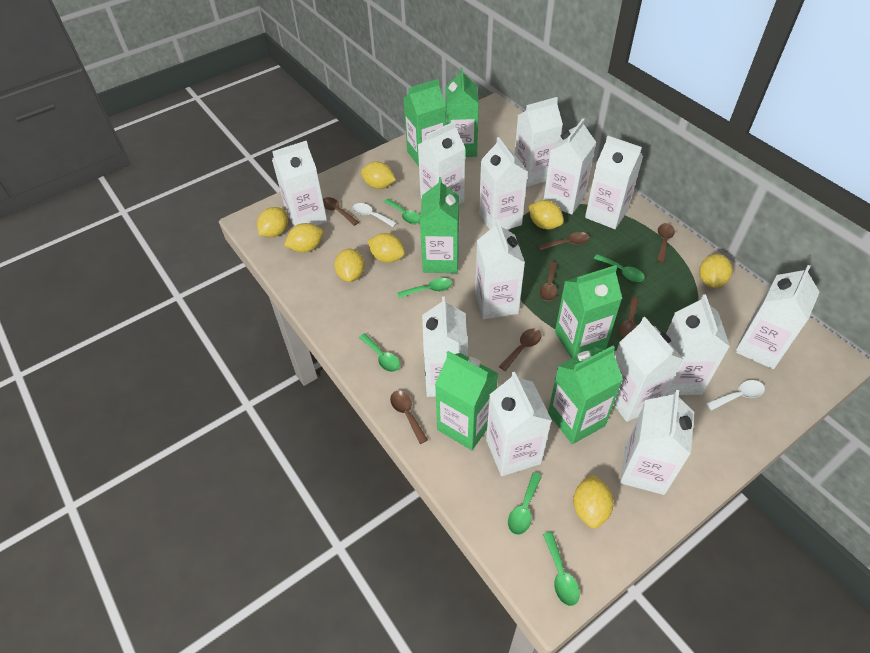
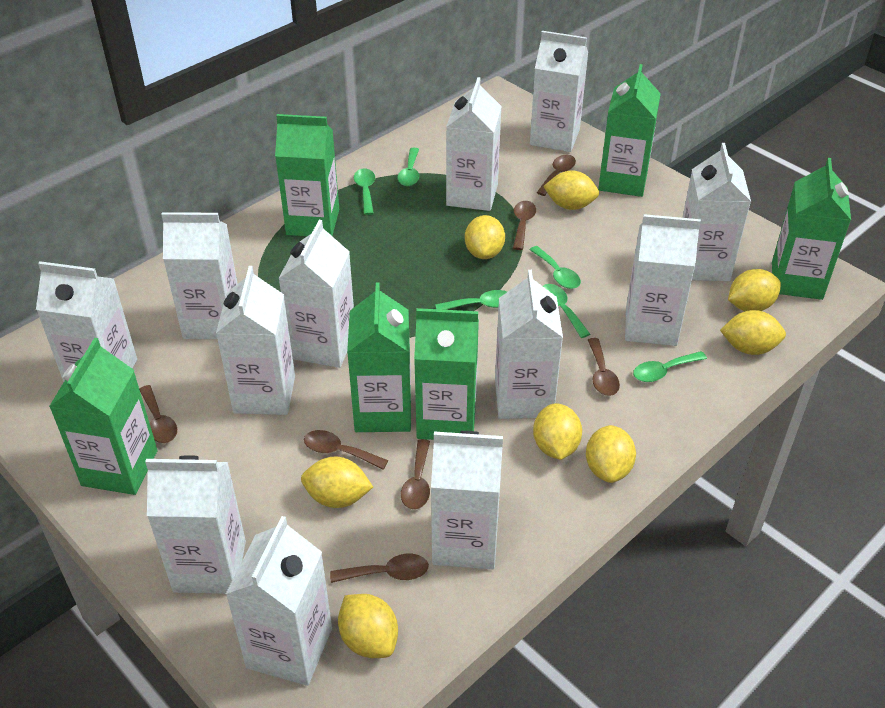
white carton: [272,141,327,227] [418,121,466,204] [422,296,468,397] [475,219,525,319] [479,137,528,230] [486,371,552,476] [515,97,563,187] [544,118,596,215] [585,136,643,229] [614,317,683,422] [620,390,694,495] [666,294,730,395] [735,265,820,369] = 13 -> [36,261,137,382] [145,455,246,594] [161,212,238,339] [216,266,295,415] [226,516,332,686] [278,220,354,368] [431,431,503,569] [446,77,502,211] [495,270,563,419] [530,31,588,152] [625,214,701,346] [682,143,751,281] = 12
white spoon: [353,203,397,227] [706,380,765,411] = 2 -> none = 0

